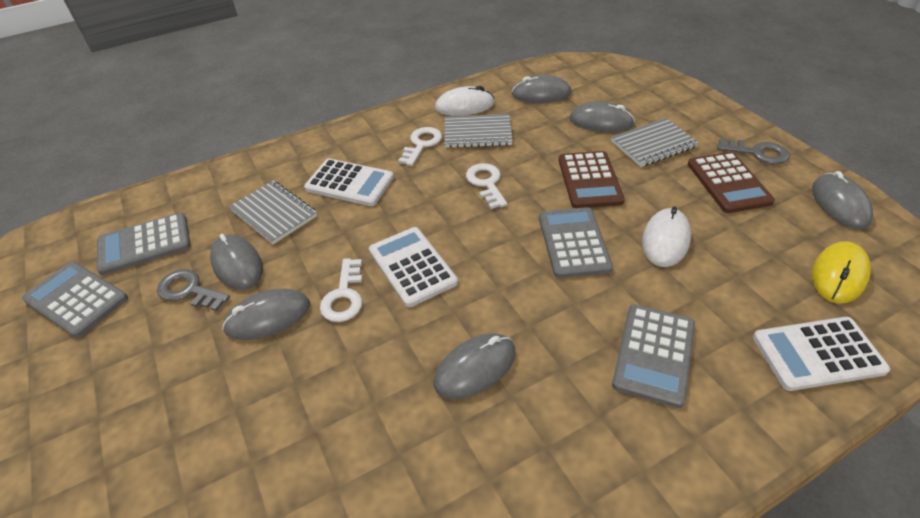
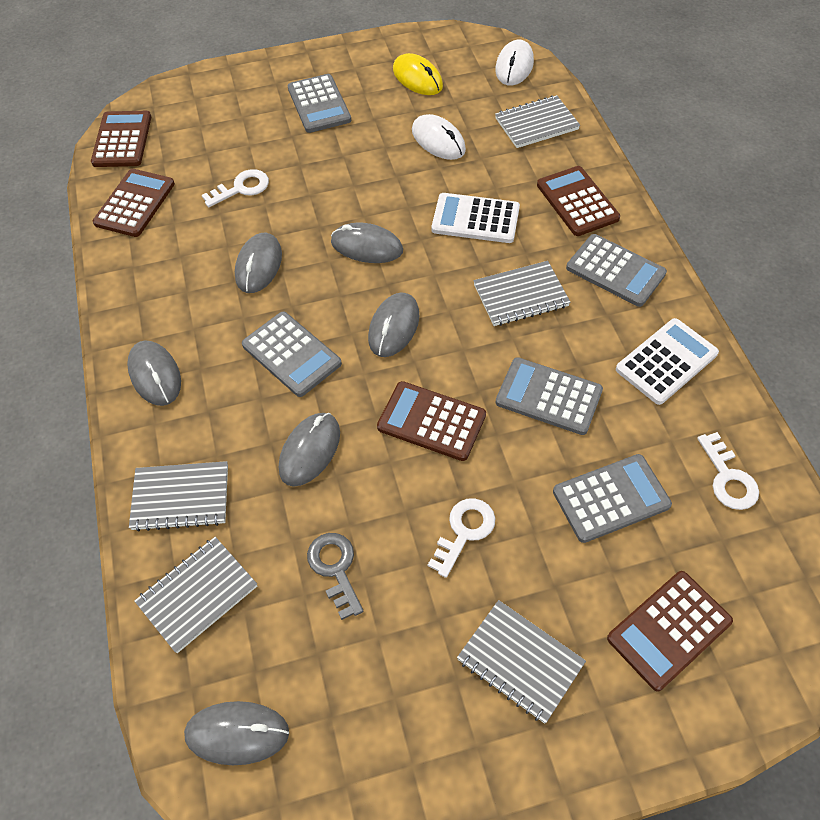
brown calculator: [558,151,625,208] [688,152,775,213] = 2 -> [91,111,151,167] [93,169,175,237] [377,381,486,461] [537,166,620,236] [607,571,733,692] = 5
grey calculator: [22,262,128,338] [97,213,191,275] [539,207,613,278] [612,304,695,408] = 4 -> [242,312,342,397] [288,74,351,133] [495,357,603,435] [553,454,672,543] [566,234,667,307] = 5
grey key: [157,269,230,311] [717,138,789,164] = 2 -> [307,533,363,620] = 1
grey notebook: [229,181,317,244] [444,114,513,148] [611,118,699,167] = 3 -> [129,461,228,531] [134,537,257,653] [457,600,586,724] [473,261,571,326] [495,95,580,148] = 5
white calculator: [304,158,394,206] [369,227,458,307] [753,317,890,391] = 3 -> [432,193,520,243] [616,318,719,405] = 2

